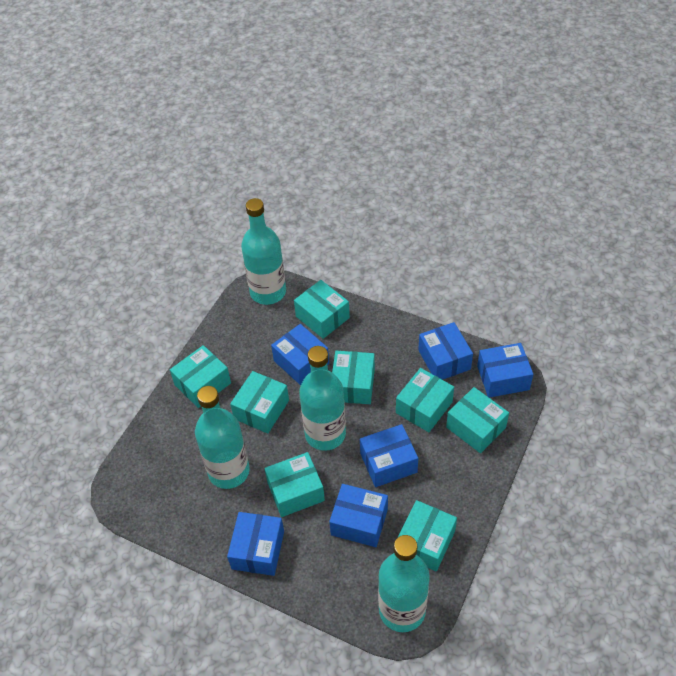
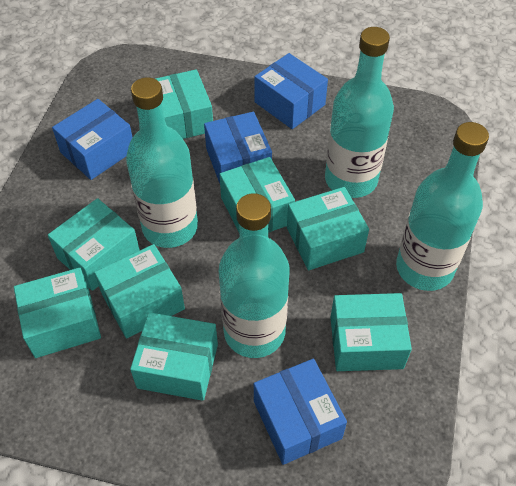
blue box: [227,512,284,576] [271,324,329,385] [329,484,388,547] [360,424,418,487] [418,322,473,380] [477,343,533,398] = 6 -> [52,99,133,180] [204,112,272,183] [254,53,328,129] [254,359,347,465] = 4

